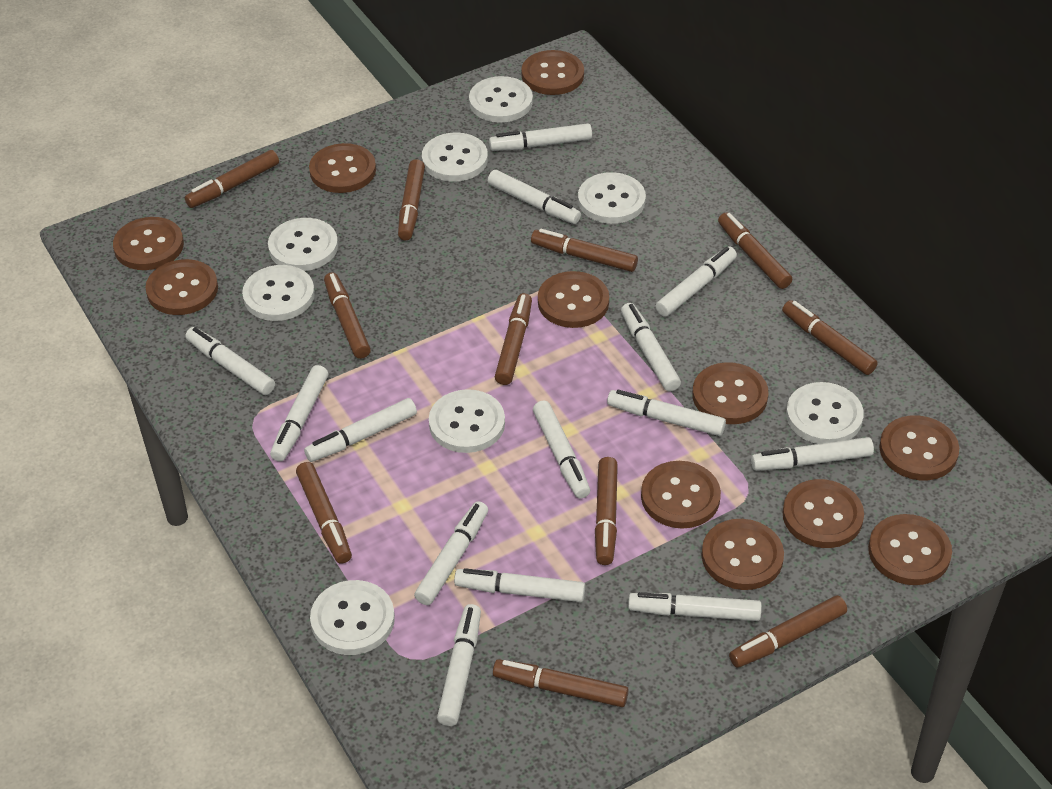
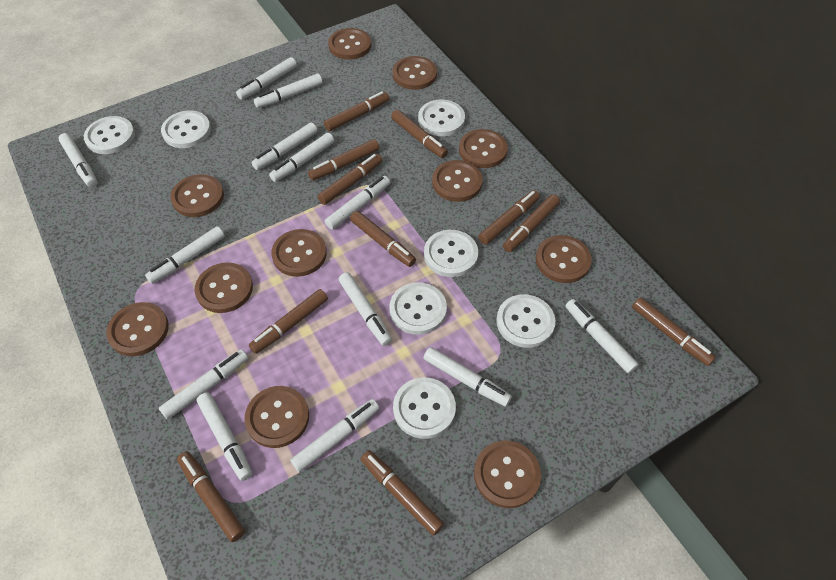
white button: [242,265,315,321] [268,218,338,271] [310,580,395,655] [422,132,488,182] [429,389,505,453] [469,76,533,123] [578,172,646,224] [786,382,864,444] = 8 -> [84,116,135,154] [161,111,211,148] [389,282,447,335] [393,377,456,439] [418,99,465,136] [424,230,478,277] [496,294,555,348] = 7
white marker: [185,327,275,395] [270,365,328,462] [304,398,417,462] [414,501,488,605] [437,604,481,726] [454,568,585,602] [488,170,581,224] [489,123,592,151] [533,401,590,499] [607,390,726,436] [621,303,681,392] [628,592,762,621] [656,247,737,317] [751,437,874,471] = 14 -> [58,133,97,187] [145,226,225,284] [159,349,248,420] [196,392,252,481] [236,57,297,100] [251,123,317,170] [254,74,323,108] [269,133,334,182] [290,399,379,472] [325,176,390,230] [338,272,392,346] [424,347,512,407] [565,299,639,374] = 13

